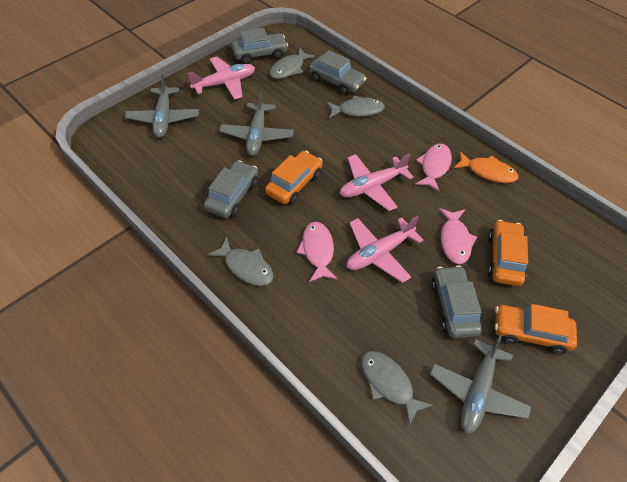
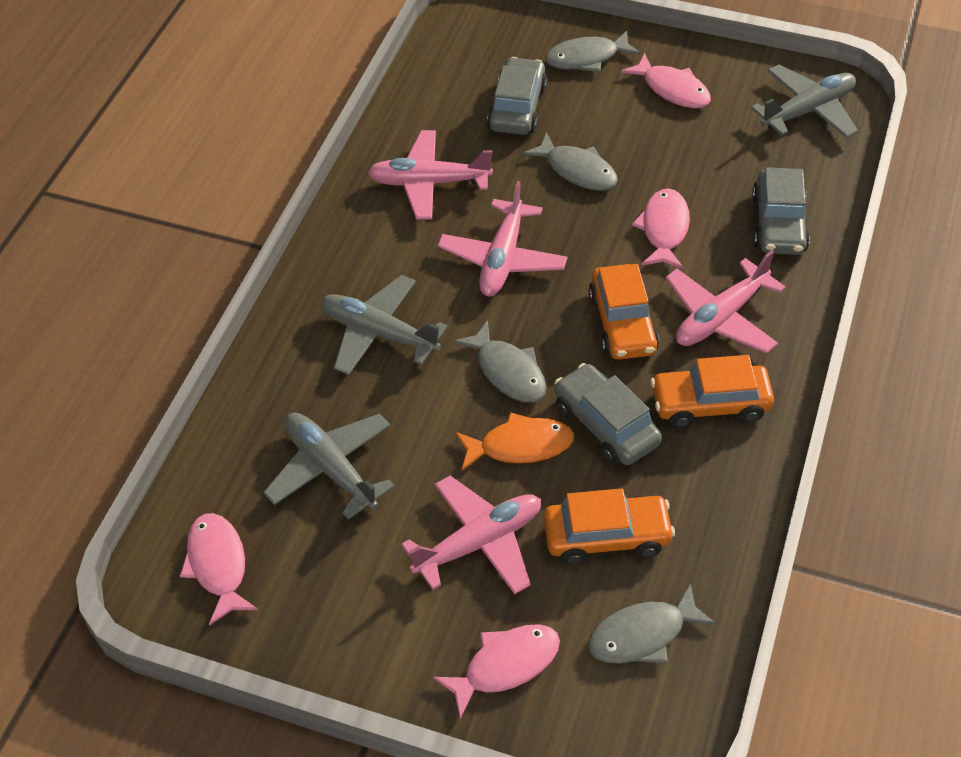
grey car: [204,160,258,218] [232,28,288,64] [309,50,367,95] [431,265,482,338] = 4 -> [487,57,548,135] [554,363,662,465] [752,167,810,255] = 3
pink fish: [296,222,338,282] [415,144,452,192] [439,208,477,264] = 3 -> [180,513,258,626] [433,624,560,719] [621,53,711,108] [632,189,690,269] = 4
pink plane: [188,57,255,100] [340,153,413,211] [347,216,423,283] = 3 -> [367,130,493,220] [401,476,541,595] [438,181,567,296] [666,250,786,353] = 4

